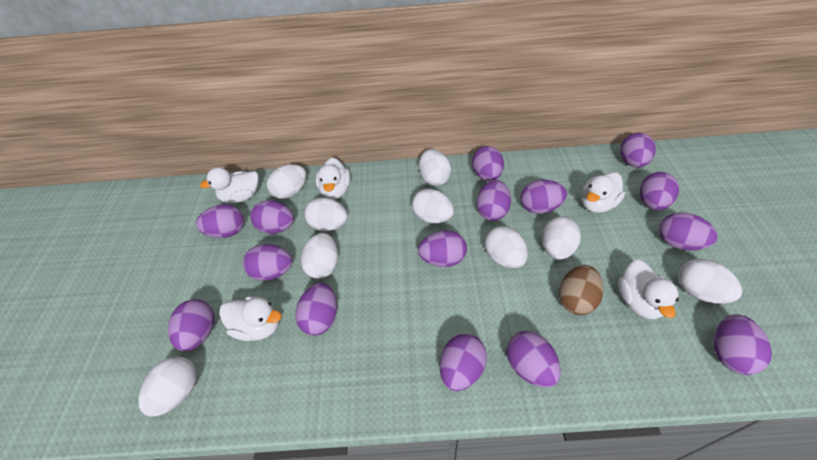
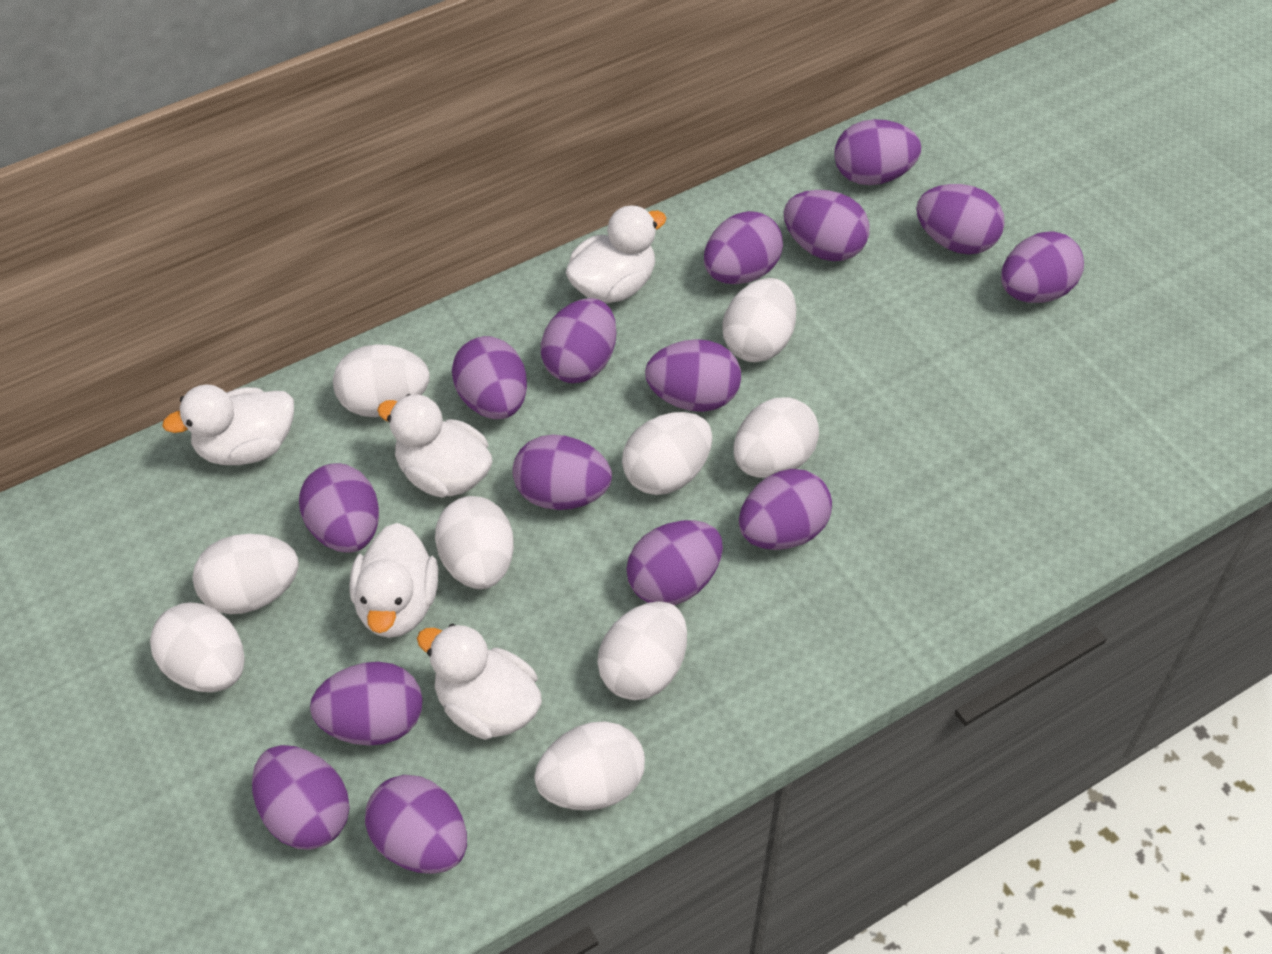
brown egg: [559,265,603,315] = 1 -> none = 0

